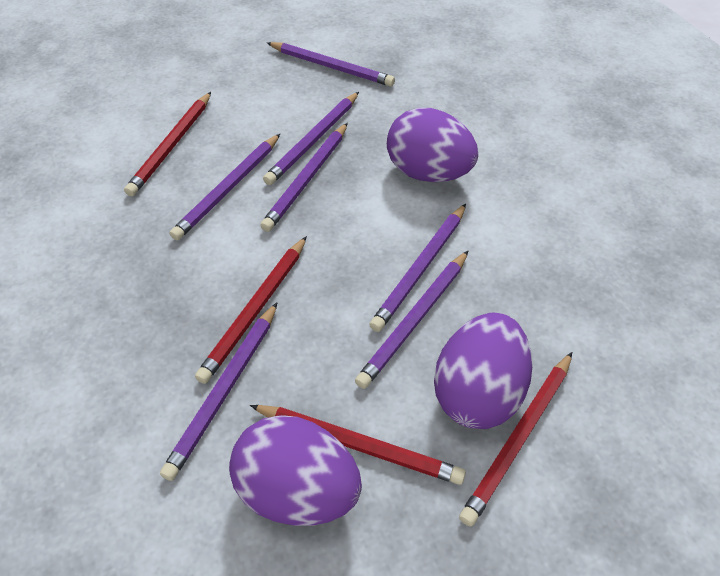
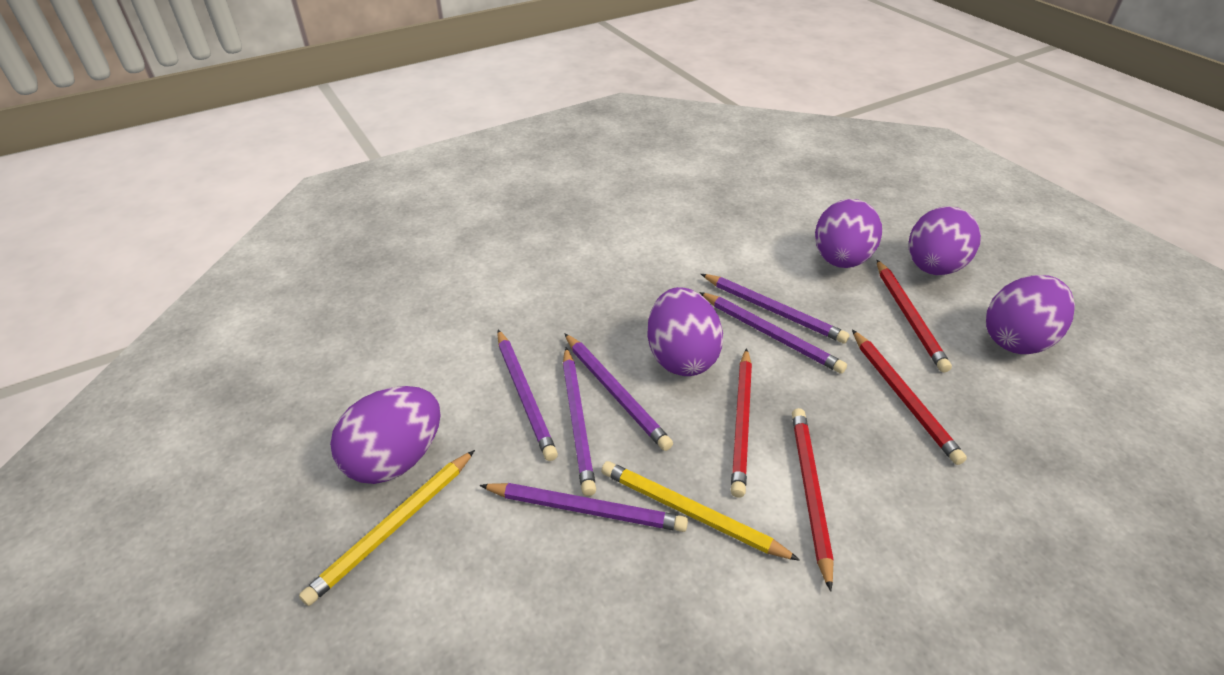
purple egg: [229,415,362,526] [387,108,478,182] [434,312,532,429] = 3 -> [330,386,441,484] [647,287,723,376] [815,199,882,268] [909,206,981,275] [986,275,1075,354] = 5
purple pencil: [160,302,278,481] [170,134,280,240] [260,123,348,232] [263,92,359,185] [267,42,395,87] [355,251,468,389] [369,204,466,332] = 7 -> [479,483,688,532] [497,330,558,461] [563,347,596,496] [564,333,673,451] [699,292,847,374] [701,274,850,343] = 6
yellow pencil: none = 0 -> [299,450,475,606] [601,461,800,561] = 2

